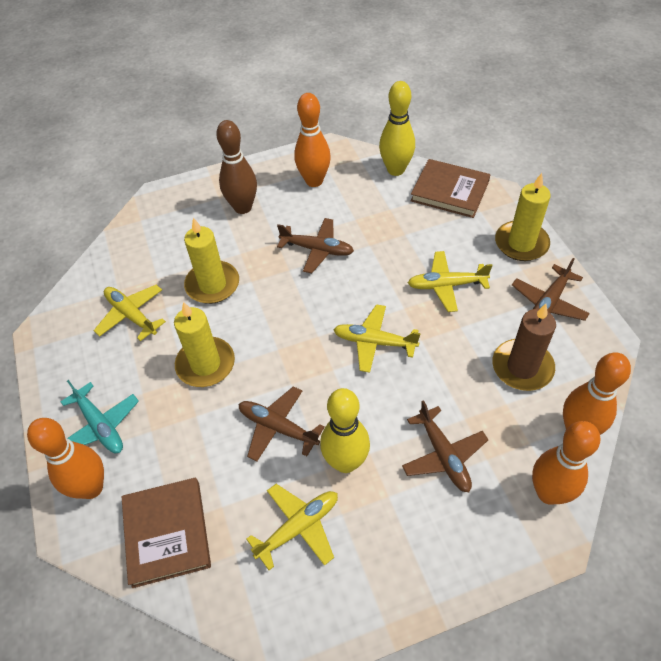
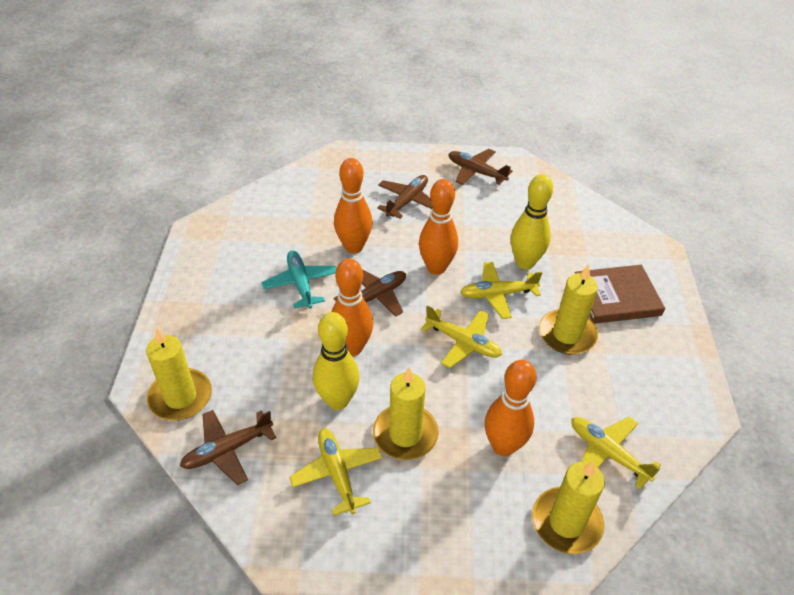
brown book: [121,478,211,588] [410,159,491,218] = 2 -> [575,265,665,324] = 1
brown bowling pin: [216,120,257,214] = 1 -> none = 0
brown candle: [492,304,556,391] = 1 -> none = 0
yellow candle: [174,302,235,387] [184,218,239,304] [495,173,551,261] = 3 -> [146,328,212,421] [373,368,439,460] [532,461,605,554] [539,264,598,354] = 4

